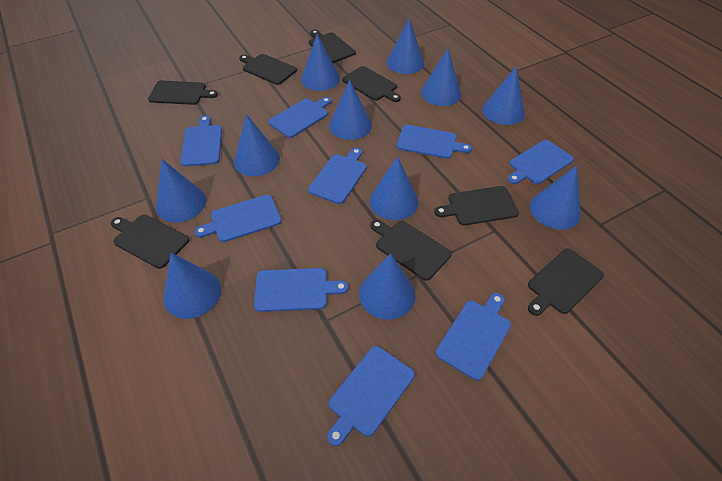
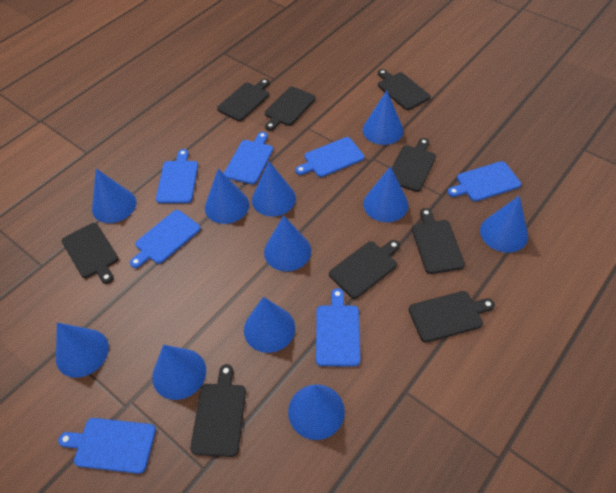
black cutting board: [111,215,189,269] [148,81,218,105] [239,54,297,85] [309,30,356,63] [342,66,401,102] [370,220,452,281] [434,186,519,225] [528,248,604,316] = 8 -> [62,223,119,284] [190,364,246,457] [217,79,270,121] [265,86,316,131] [329,240,400,299] [378,69,431,110] [392,138,436,192] [408,291,495,343] [412,208,465,274] = 9
blue cutting board: [180,115,222,167] [194,194,282,242] [254,268,348,312] [269,97,331,138] [308,147,367,204] [327,346,414,446] [396,125,472,159] [436,293,511,381] [507,140,574,184] = 9 -> [58,418,156,474] [130,210,201,268] [156,149,198,203] [224,132,273,184] [295,137,364,177] [316,288,360,367] [447,161,521,202] = 7

